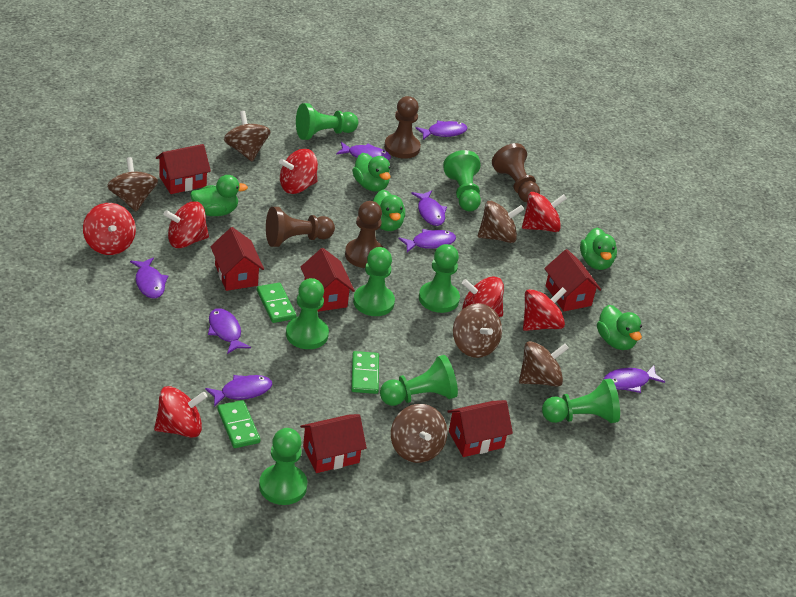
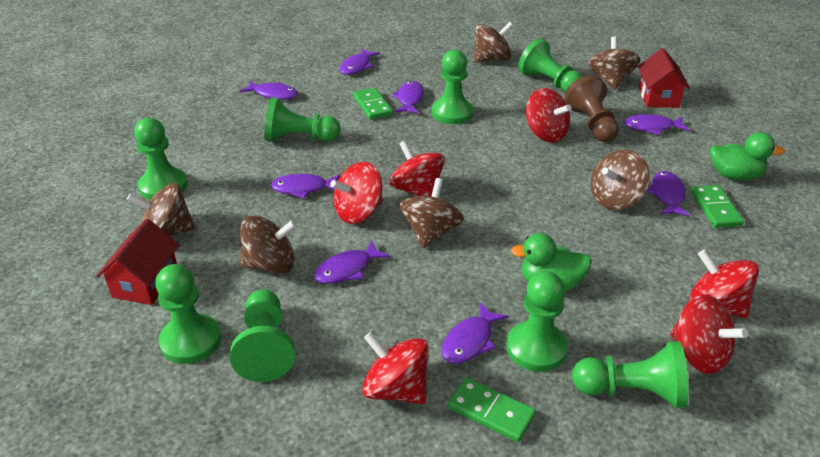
brown pawn: [266,207,335,247] [345,201,384,268] [384,96,421,159] [492,143,540,202] = 4 -> [565,75,619,142] = 1
green duck: [190,175,248,216] [352,153,391,192] [373,190,405,231] [580,228,617,270] [597,305,642,350] = 5 -> [511,233,592,291] [710,132,785,181] = 2
red house: [156,144,211,194] [210,227,264,291] [300,414,367,473] [301,248,355,312] [447,400,513,457] [544,249,601,311] = 6 -> [96,219,179,305] [638,48,690,108] = 2
red spinning top: [83,203,136,255] [154,386,208,438] [164,201,209,248] [279,149,318,194] [462,276,504,317] [522,192,567,232] [523,287,567,331] = 7 -> [330,162,383,224] [362,332,429,404] [389,140,445,196] [526,88,571,143] [670,294,748,374] [690,249,759,318] = 6

